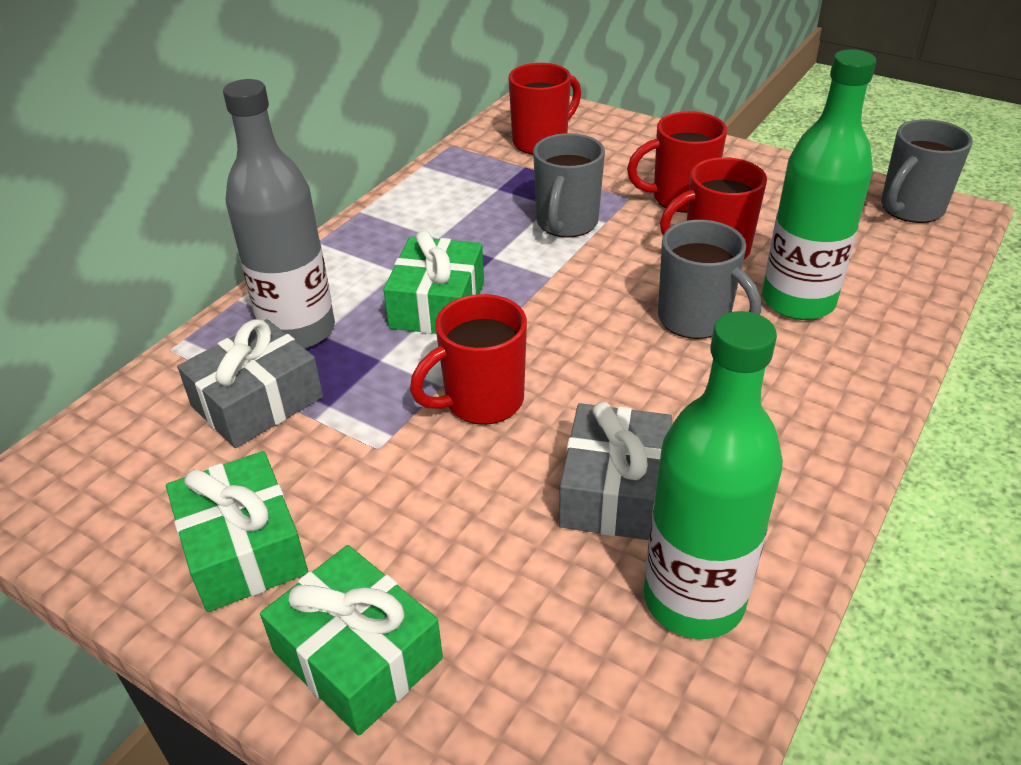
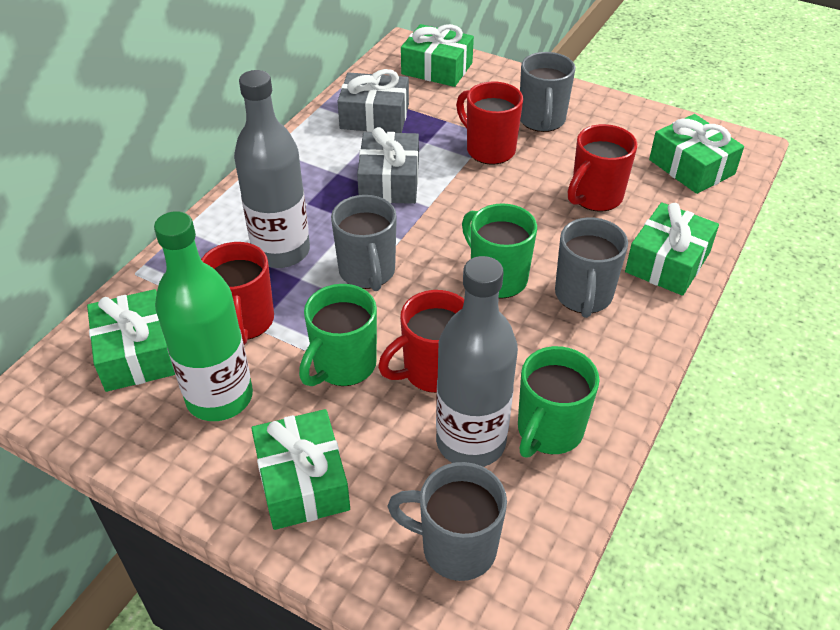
green bottle: [644,311,783,639] [762,49,876,320] = 2 -> [154,211,253,421] = 1
green gift: [166,451,308,612] [260,545,443,735] [383,230,484,334] = 3 -> [87,289,175,392] [251,409,350,530] [401,24,474,87] [625,202,719,296] [649,114,744,194] = 5
green mug: none = 0 -> [299,284,377,386] [462,203,537,298] [518,346,599,458] = 3
grey bottle: [223,79,335,349] = 1 -> [234,70,310,268] [436,256,518,467] = 2
grey mug: [533,133,605,238] [658,220,761,339] [881,119,973,223] = 3 -> [331,195,397,291] [387,462,507,581] [520,52,575,132] [555,217,628,318] = 4

